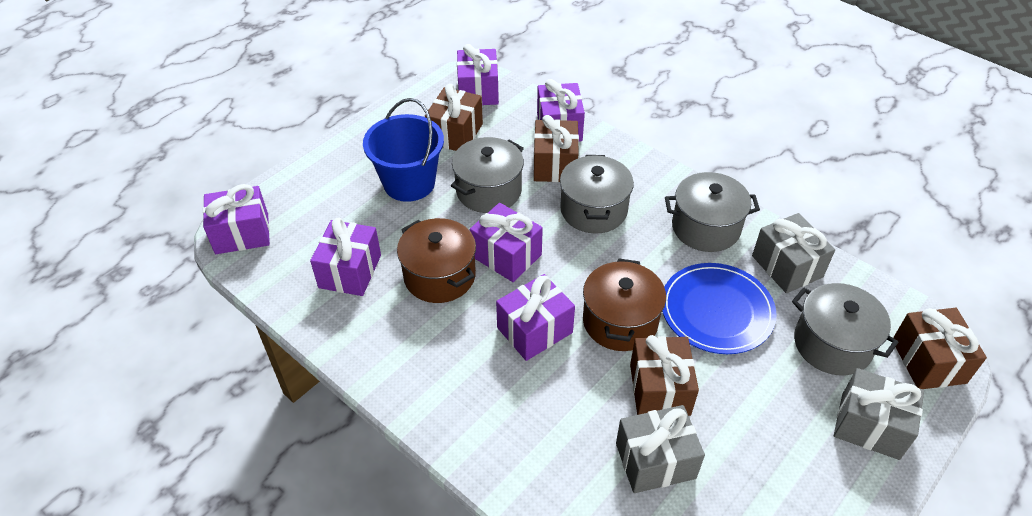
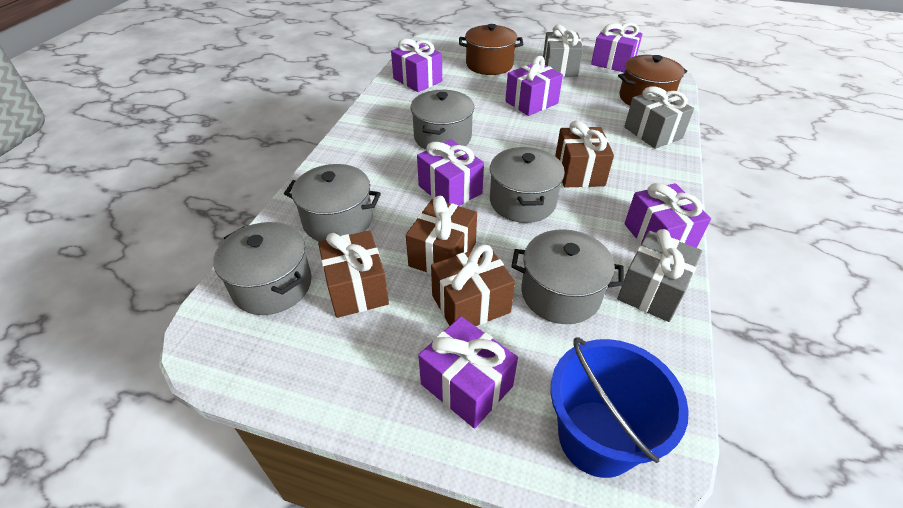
blue plate: [662,263,777,354] = 1 -> none = 0
grey pot: [451,137,524,213] [560,155,634,234] [665,172,760,252] [792,283,899,376] = 4 -> [213,222,312,315] [284,164,381,241] [410,90,474,150] [490,147,565,223] [511,229,624,324] = 5

